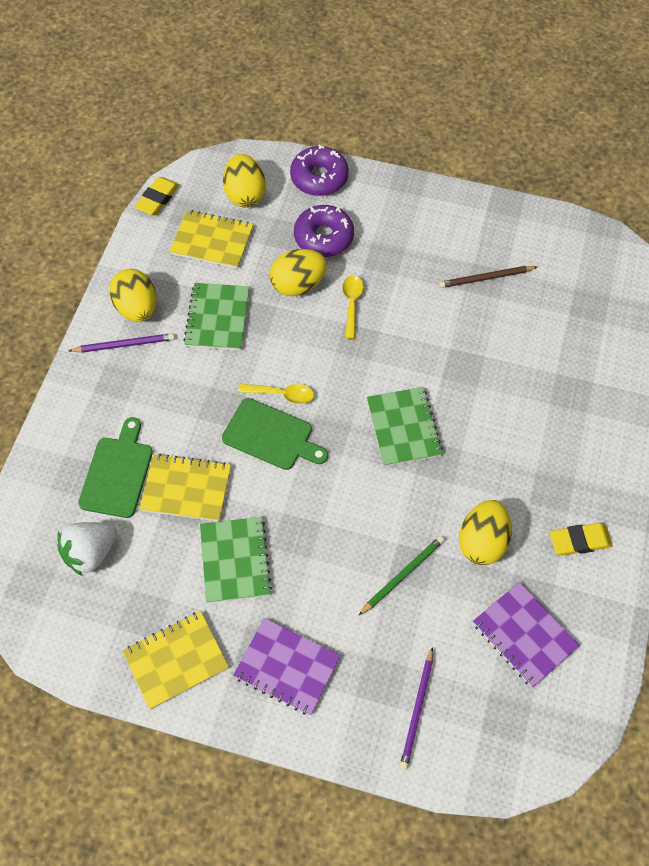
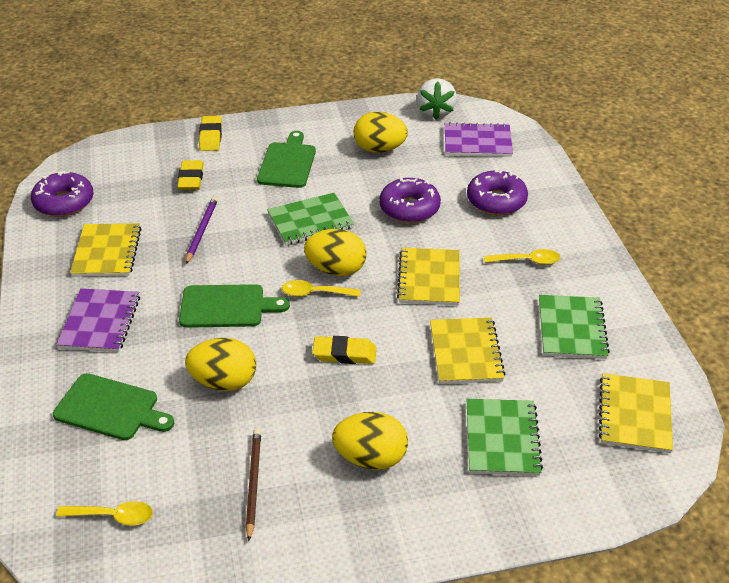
green cutting board: [78,417,153,518] [222,398,328,470] = 2 -> [53,373,174,440] [179,284,290,328] [257,131,316,188] = 3
green pencil: [358,536,444,616] = 1 -> none = 0
purple donut: [290,145,349,196] [294,205,354,257] = 2 -> [31,171,93,217] [379,177,441,223] [467,170,528,215] = 3
purple pencil: [69,333,175,353] [400,647,433,770] = 2 -> [186,197,218,264] = 1
yellow eraser: [135,177,179,215] [550,523,613,556] = 2 -> [177,160,204,190] [199,116,222,151] [312,336,376,364] = 3
yellow notebook: [122,611,229,710] [140,454,231,522] [170,210,253,269] = 3 -> [70,223,142,277] [397,248,460,305] [430,317,506,384] [599,373,673,453] = 4
yellow spoon: [238,384,314,404] [342,275,364,339] = 2 -> [56,501,153,525] [282,280,360,297] [484,249,560,265] = 3

